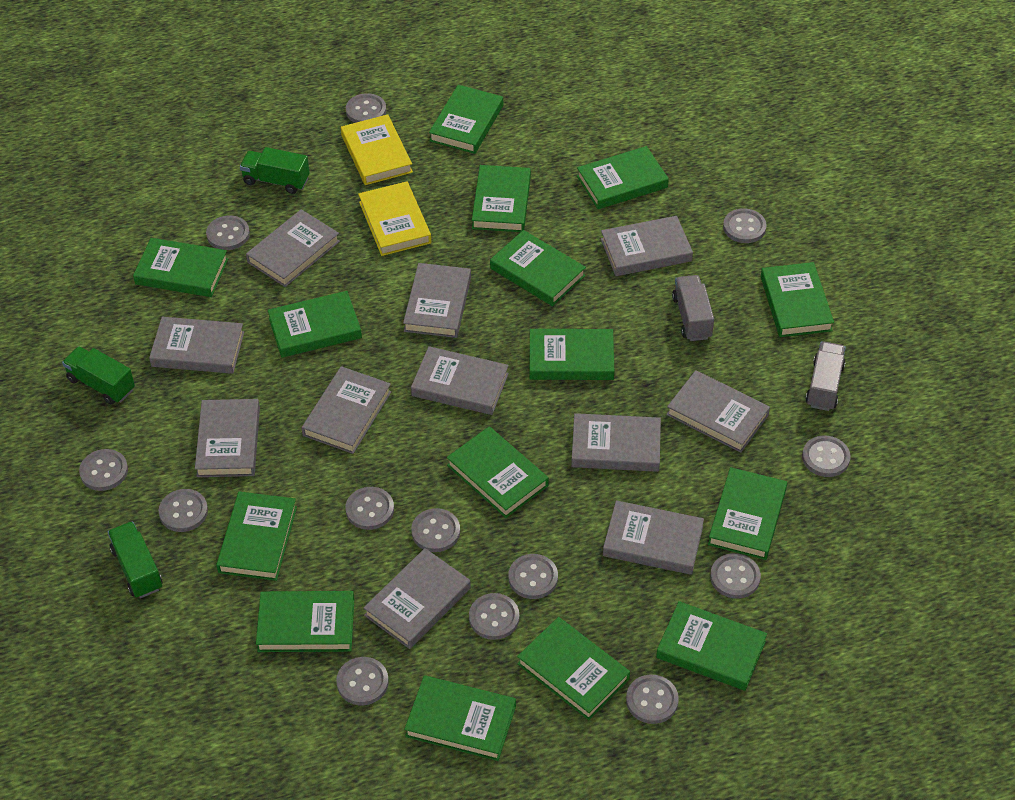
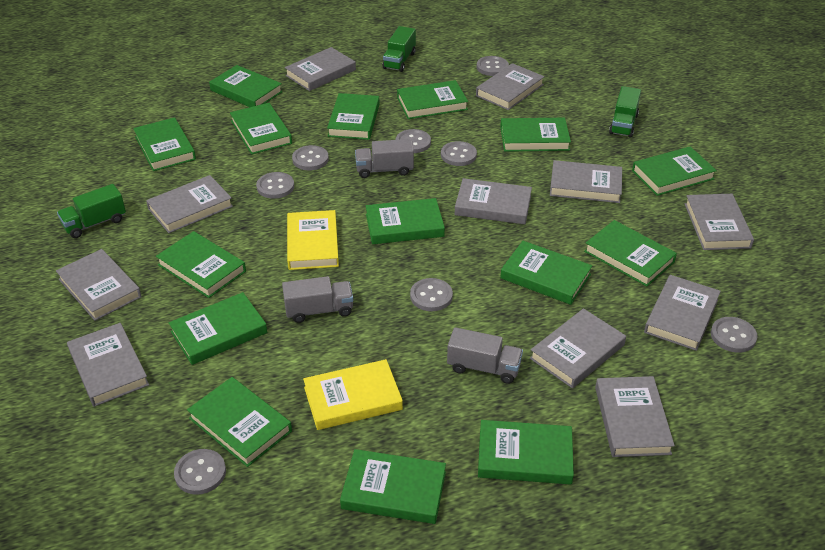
grey button: [79,449,128,491] [159,489,208,532] [206,215,250,250] [336,657,389,705] [346,93,386,123] [346,487,394,530] [411,508,460,552] [469,593,519,640] [508,554,558,599] [626,675,679,724] [710,553,761,599] [723,208,767,243] [802,436,851,477] = 13 -> [174,449,226,495] [256,172,294,199] [292,145,329,170] [396,129,431,153] [410,278,453,311] [441,141,477,166] [477,56,509,76] [711,317,757,353] = 8
grey truck: [672,275,714,341] [806,341,846,411] = 2 -> [282,276,353,323] [355,139,414,178] [447,327,523,384] = 3

